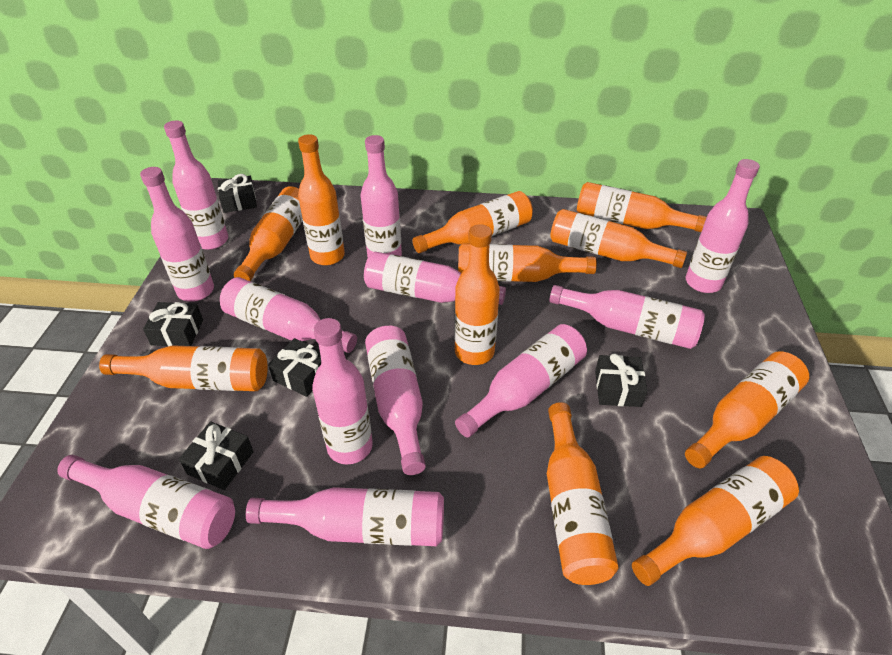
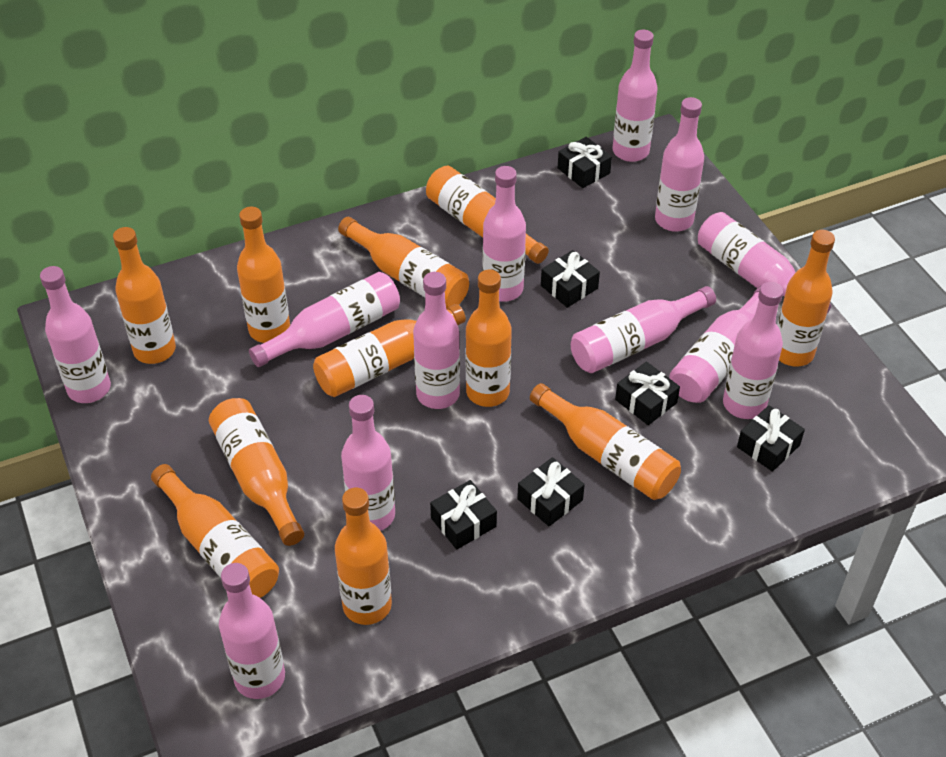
black gift: [143,302,203,346] [179,422,254,490] [218,174,257,213] [268,338,321,397] [595,354,648,407] = 5 -> [430,480,497,550] [517,457,585,526] [541,250,600,308] [558,137,612,188] [615,361,680,425] [737,405,805,472] = 6

